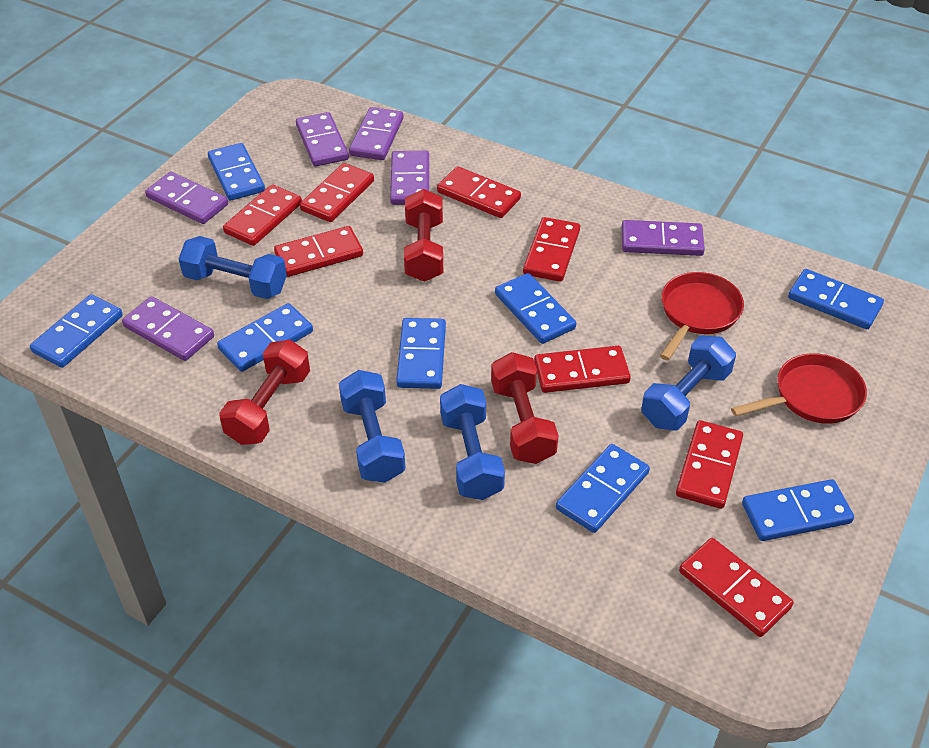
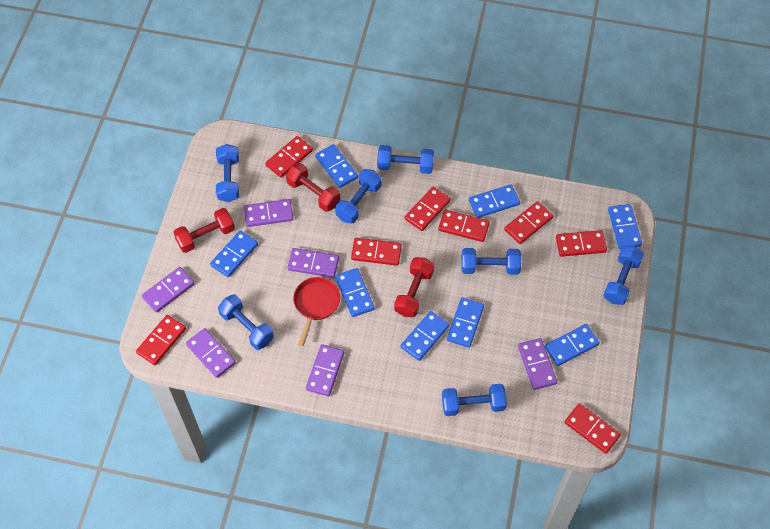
blue dumbbell: [179,236,287,299] [339,370,406,483] [440,384,505,500] [641,335,736,430] = 4 -> [216,144,239,202] [218,294,274,350] [335,169,382,224] [377,145,434,174] [442,384,507,416] [461,248,521,275] [603,246,644,305] = 7
red pan: [660,272,744,360] [731,353,867,424] = 2 -> [293,277,340,346] = 1

